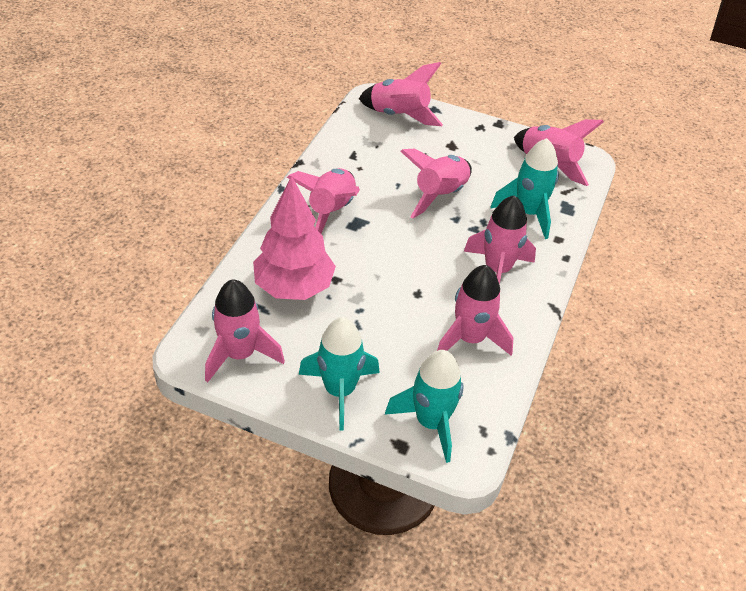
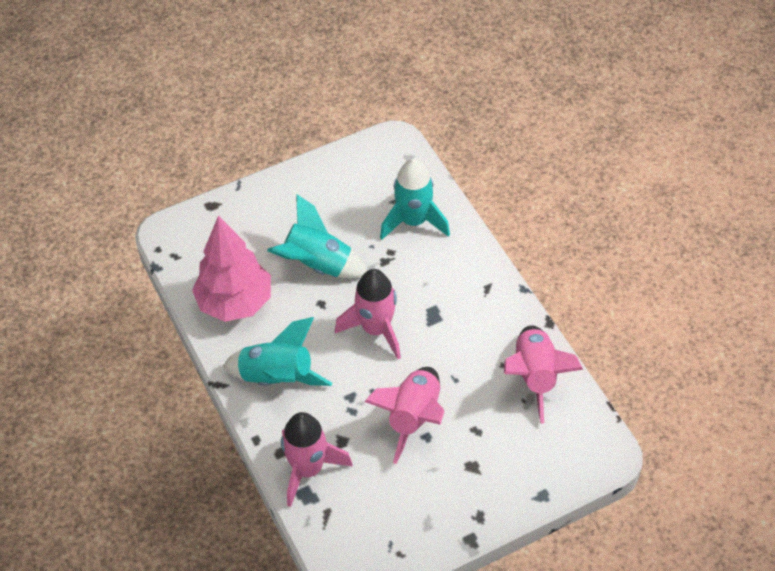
pink rocket: [205,280,285,382] [287,168,360,233] [359,62,443,126] [400,148,472,219] [437,265,513,356] [464,195,536,285] [514,119,604,186] = 7 -> [281,412,353,507] [335,269,401,359] [364,367,445,464] [504,325,583,424] = 4

